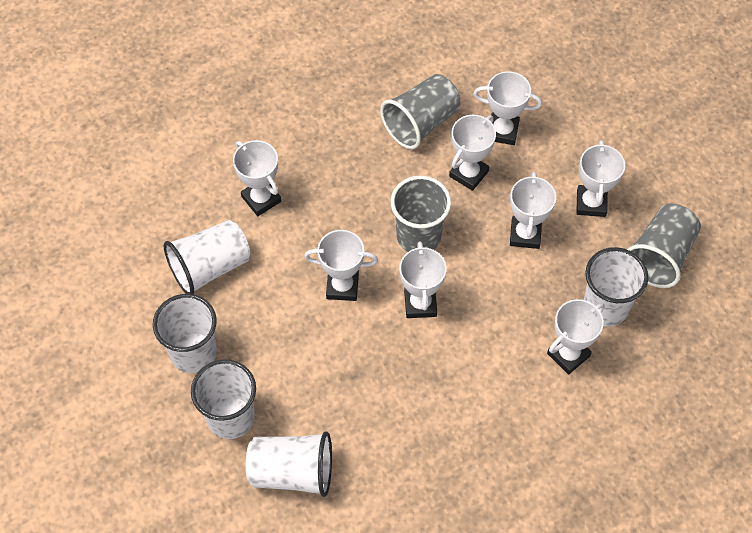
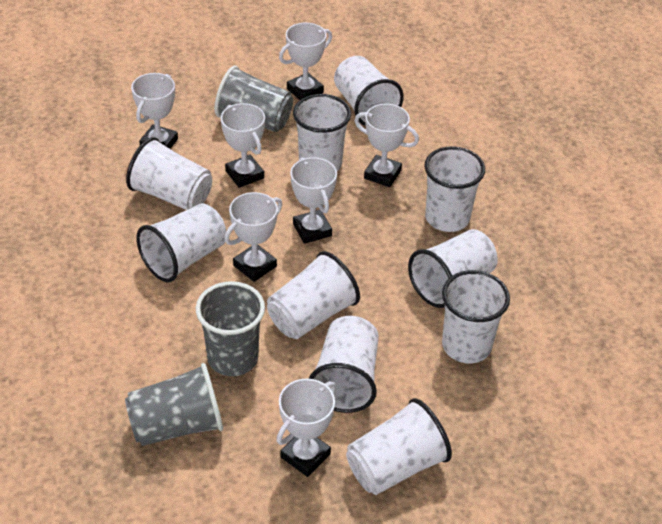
white cup: [153,294,217,373] [164,220,250,295] [191,359,256,439] [246,431,332,497] [584,247,648,327] = 5 -> [126,137,212,210] [136,203,226,282] [267,251,360,339] [293,94,351,171] [309,316,379,413] [334,56,404,126] [346,398,452,495] [408,229,498,308] [424,146,485,232] [442,270,510,363] = 10
white trophy: [233,140,281,216] [304,230,378,301] [399,241,447,318] [449,115,496,191] [473,71,542,145] [510,172,556,249] [547,299,605,375] [576,140,625,217] = 8 -> [131,73,178,149] [221,103,265,188] [224,192,282,282] [276,379,336,477] [279,23,332,100] [290,157,337,244] [354,104,419,187] = 7

